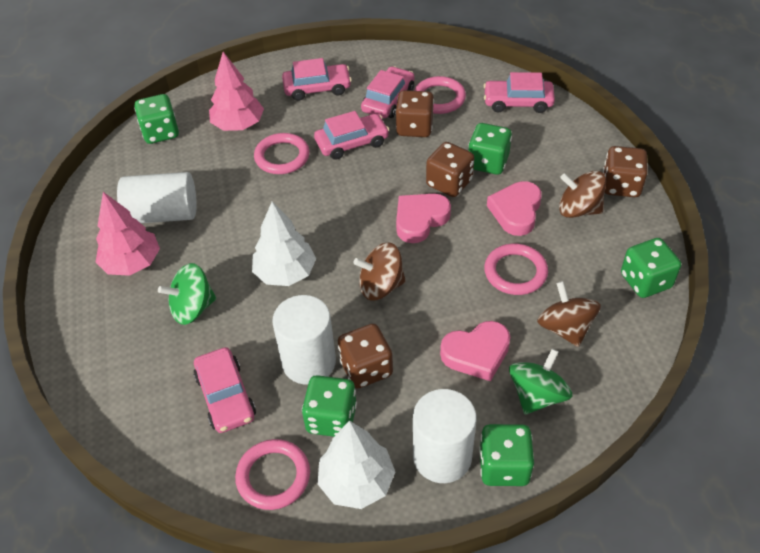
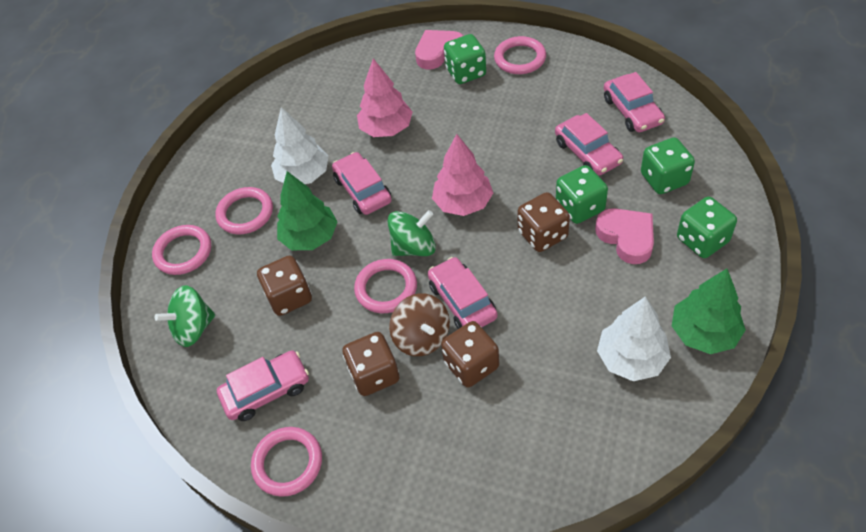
brown spinning top: [353,242,406,301] [537,281,601,347] [559,171,606,218] = 3 -> [389,293,450,356] = 1
green dice: [134,94,179,144] [302,375,357,437] [468,123,512,175] [479,424,534,486] [621,238,681,298] = 5 -> [444,34,486,84] [556,165,608,224] [641,137,695,194] [677,197,737,258] = 4
green tree: none = 0 -> [277,171,338,250] [672,269,746,354] = 2
pink heart: [396,194,451,243] [440,321,510,381] [487,181,542,236] = 3 -> [415,30,464,69] [595,208,654,264] = 2
pink ring: [235,439,310,510] [254,133,310,174] [414,76,466,114] [484,244,548,295] = 4 -> [152,225,211,275] [215,187,273,235] [251,427,322,497] [354,259,417,313] [494,36,546,74] = 5
white cylinder: [117,172,197,223] [272,295,336,385] [413,389,476,483] = 3 -> none = 0

